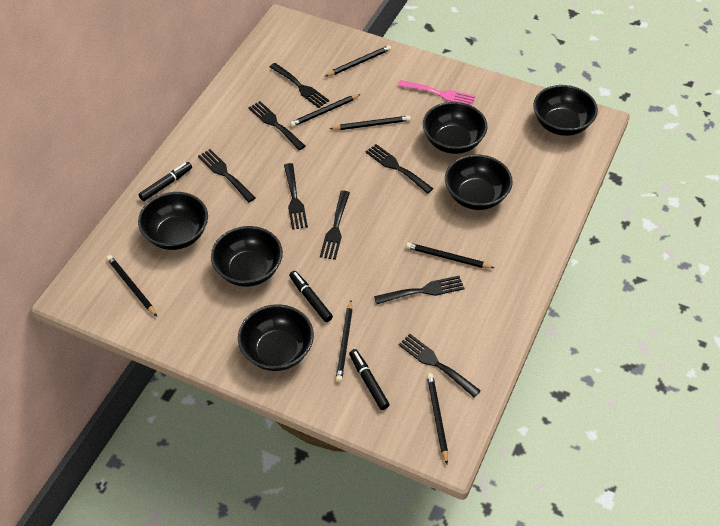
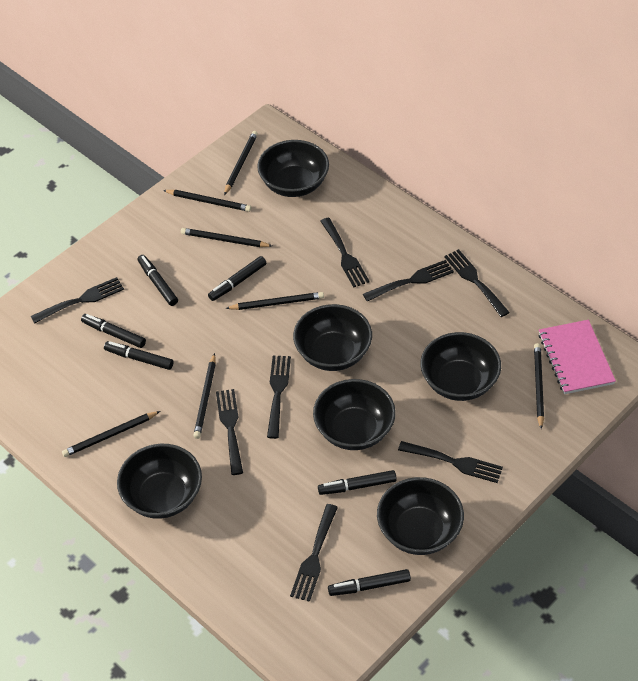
black marker: [139,162,192,201] [289,271,333,322] [349,349,390,410] = 3 -> [81,314,146,348] [104,341,174,370] [137,255,178,306] [208,256,266,301] [318,470,397,495] [328,569,411,596] = 6
pink fork: [398,80,475,106] = 1 -> none = 0
pink notebook: none = 0 -> [539,320,616,394] = 1

